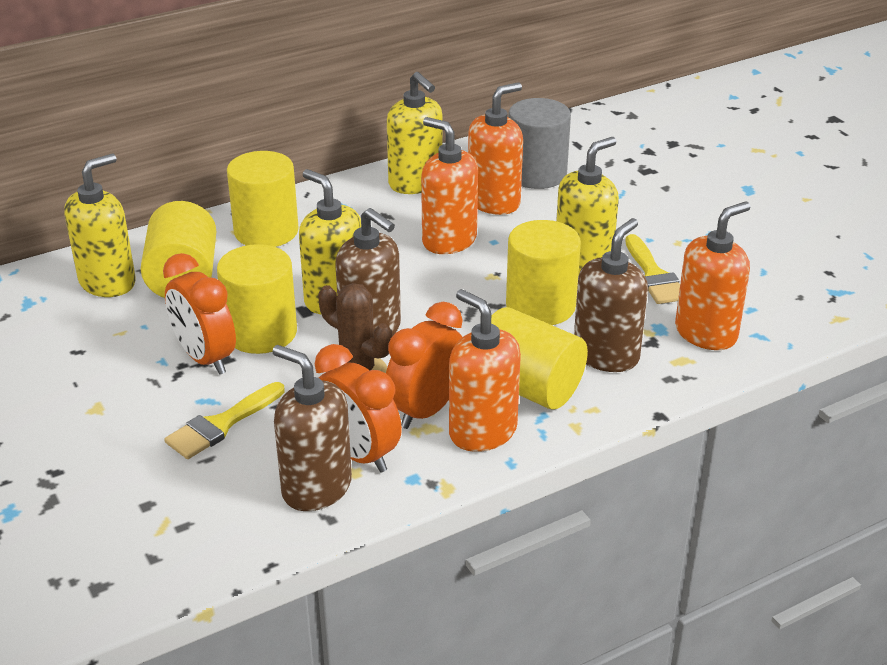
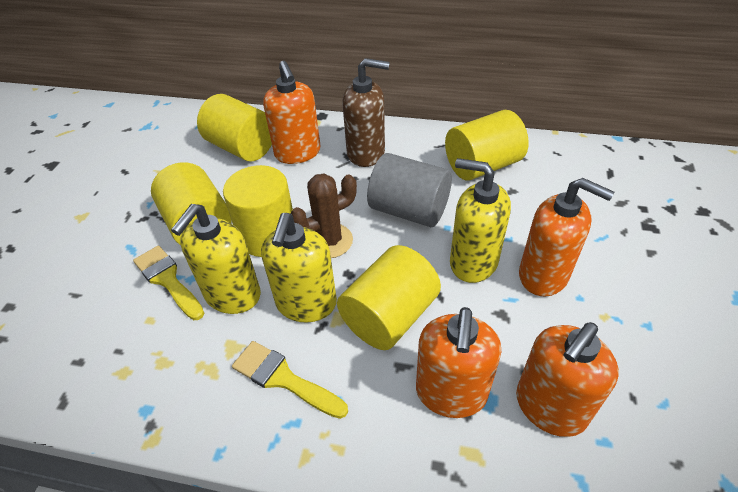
brown soap dispenser: [272,345,352,511] [335,208,401,336] [574,218,648,372] = 3 -> [343,58,389,167] = 1
orange clock: [163,253,236,375] [315,344,402,473] [386,302,462,429] = 3 -> none = 0
yellow soap dispenser: [64,154,136,297] [299,169,361,314] [387,72,442,194] [556,137,619,276] = 4 -> [171,204,261,314] [261,213,337,322] [450,158,511,283] = 3

